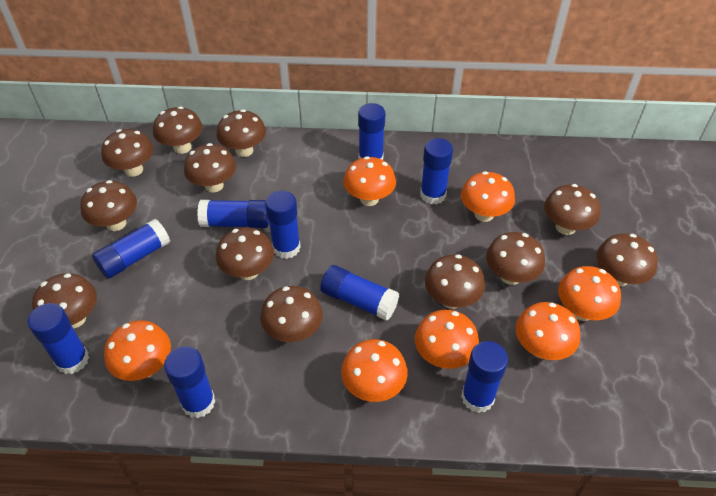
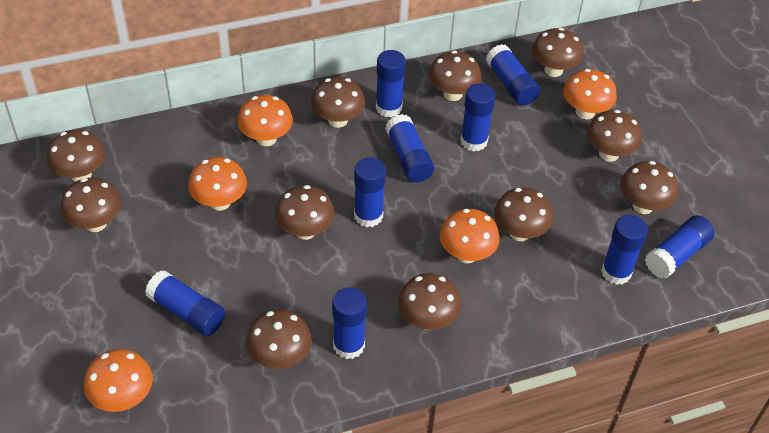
brown mushroom: [32,273,97,329] [80,180,137,231] [101,129,154,177] [153,106,203,154] [184,143,236,193] [216,227,274,280] [217,109,266,157] [260,286,323,342] [425,254,485,309] [486,232,545,285] [544,184,600,235] [597,233,658,287] = 12 -> [47,130,105,182] [60,178,121,232] [246,309,312,369] [275,185,335,240] [311,77,365,128] [398,273,461,330] [429,51,482,101] [494,187,553,241] [532,28,583,77] [587,110,642,162] [620,161,678,214] = 11
orange mushroom: [104,320,171,381] [341,339,408,402] [343,156,396,206] [415,310,479,369] [461,171,515,222] [516,302,580,360] [558,266,621,321] = 7 -> [84,349,152,412] [188,157,247,211] [237,95,293,146] [440,209,500,263] [563,69,617,119] = 5

